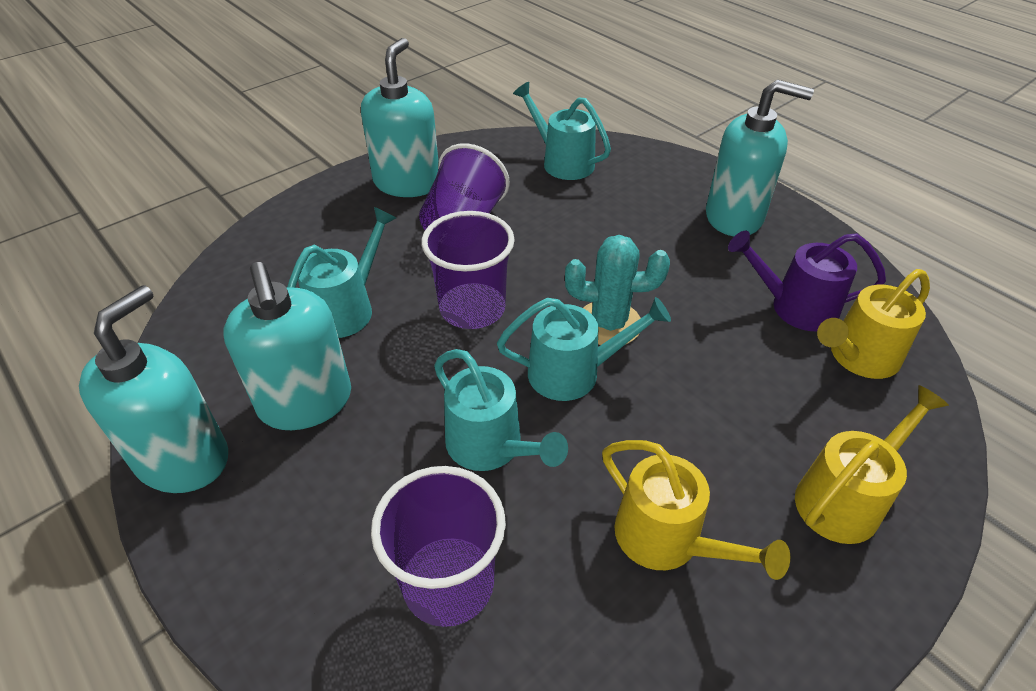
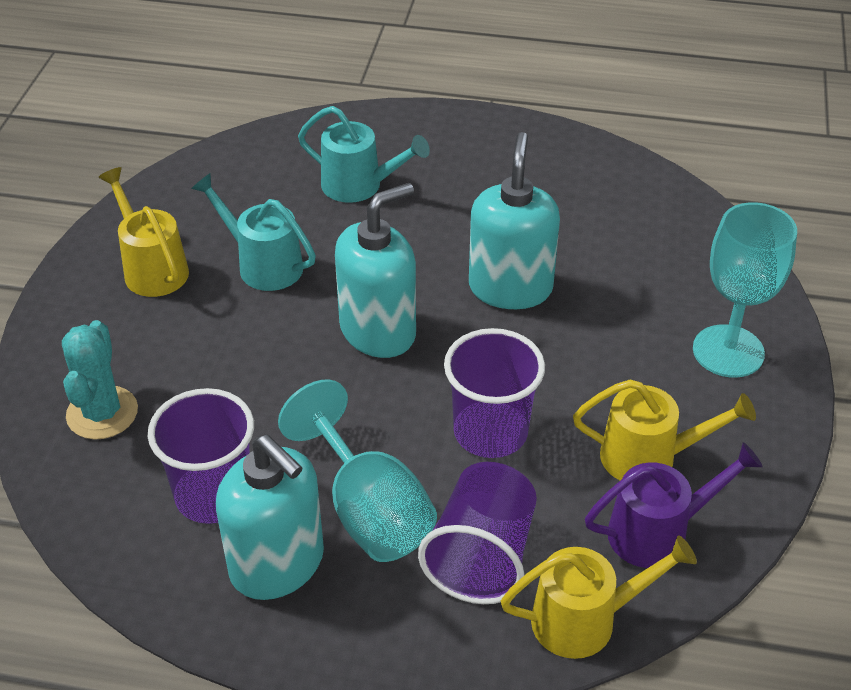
turquoise goblet: none = 0 -> [278,379,437,562] [693,202,797,378] = 2
turquoise soap dispenser: [79,285,228,493] [223,262,351,430] [361,38,439,197] [706,80,814,236] = 4 -> [216,435,324,600] [335,183,416,358] [469,132,560,309] = 3
turquoise watering can: [287,207,396,338] [434,349,568,471] [497,297,671,401] [513,82,611,180] = 4 -> [191,173,316,291] [298,106,430,203] = 2

